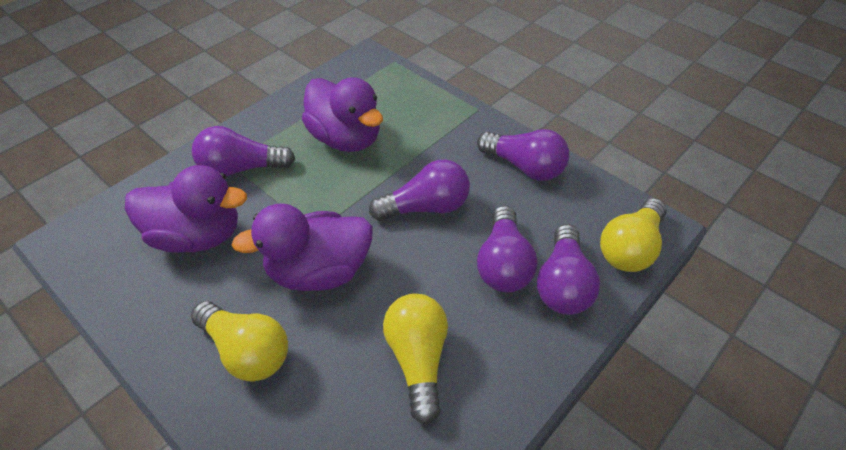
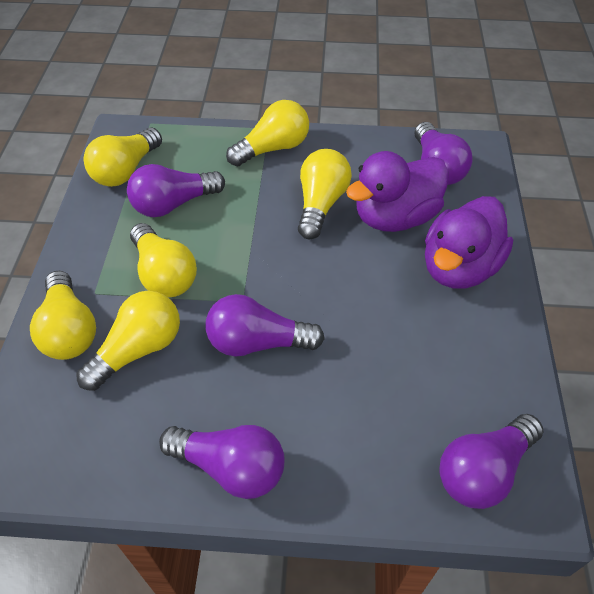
purple duck: [125,165,247,253] [232,203,373,291] [302,77,383,152] = 3 -> [346,151,449,232] [425,196,513,288] = 2
yellow light bulb: [191,301,288,382] [383,293,448,424] [600,198,667,272] = 3 -> [30,271,96,360] [76,291,180,391] [84,128,162,187] [130,223,197,298] [226,100,309,167] [298,149,352,240] = 6

